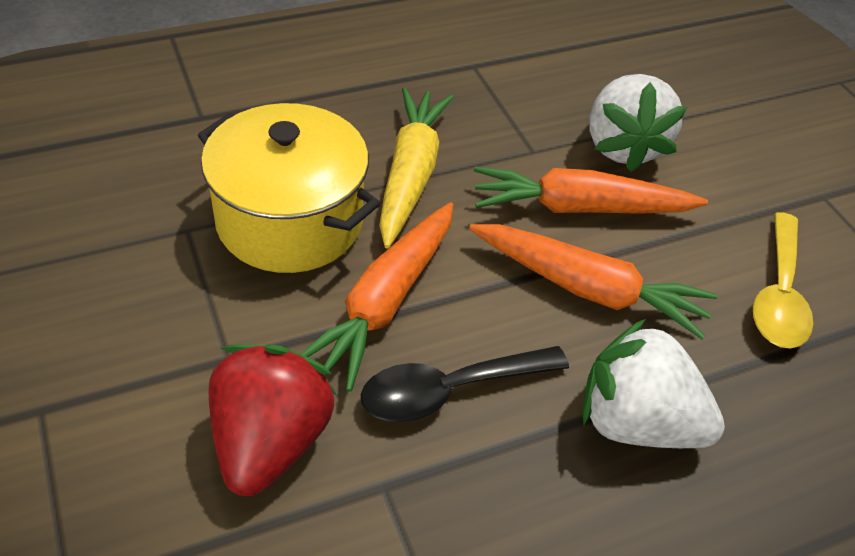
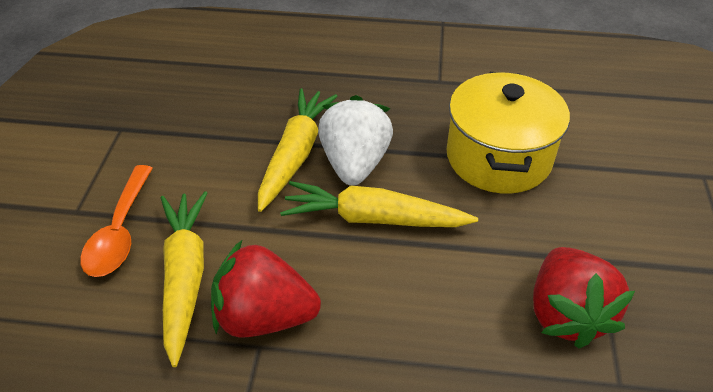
black spoon: [361,346,569,422] = 1 -> none = 0
orange carrot: [301,202,453,392] [469,224,718,340] [474,167,708,214] = 3 -> none = 0
orange spoon: none = 0 -> [80,165,153,277] = 1
red strawberry: [209,344,336,496] = 1 -> [211,239,321,337] [533,247,635,348] = 2
white strawberry: [582,319,725,448] [589,74,687,172] = 2 -> [318,95,393,185] = 1
yellow carrot: [379,88,453,249] = 1 -> [161,191,207,367] [258,88,337,212] [280,181,478,227] = 3
yellow spoon: [753,212,813,349] = 1 -> none = 0

